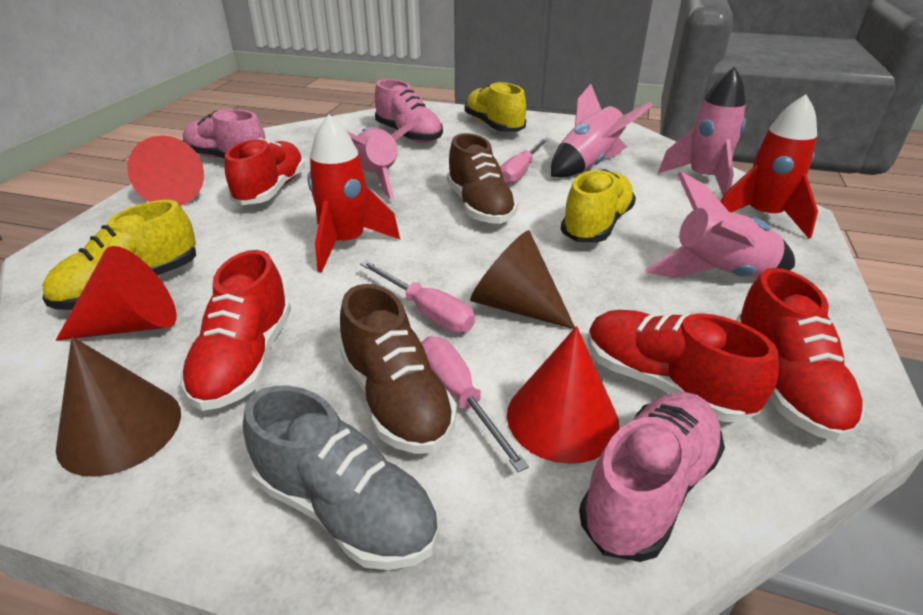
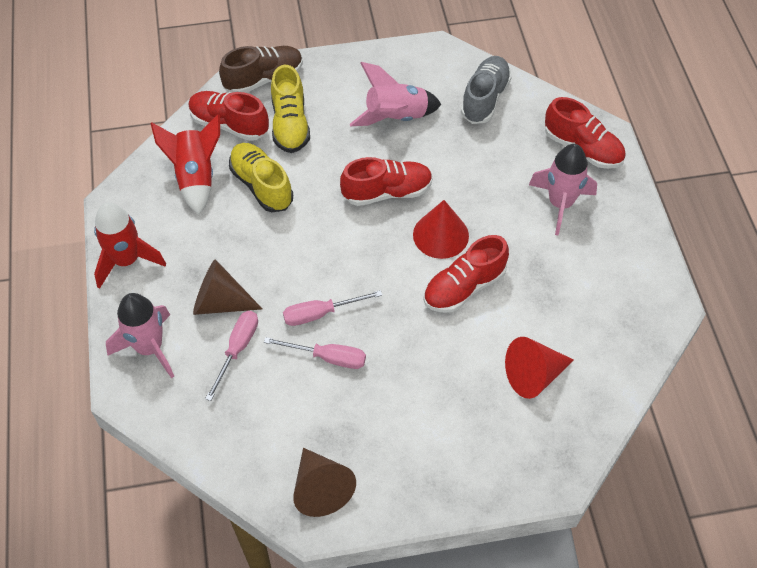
brown shoe: [340,284,457,454] [447,133,518,224] = 2 -> [219,46,303,93] = 1
pink rocket: [347,116,423,199] [551,84,653,177] [645,172,795,278] [658,67,746,195] = 4 -> [106,293,174,378] [350,62,442,126] [529,144,597,235] = 3
pink shoe: [183,109,266,159] [375,79,443,143] [579,392,725,562] = 3 -> none = 0
red cone: [56,246,177,341] [127,135,204,206] [507,326,620,464] = 3 -> [413,200,469,259] [505,337,574,399] = 2
yellow shoe: [42,200,196,310] [465,82,526,132] [561,169,636,242] = 3 -> [229,143,293,212] [271,65,310,153] = 2

